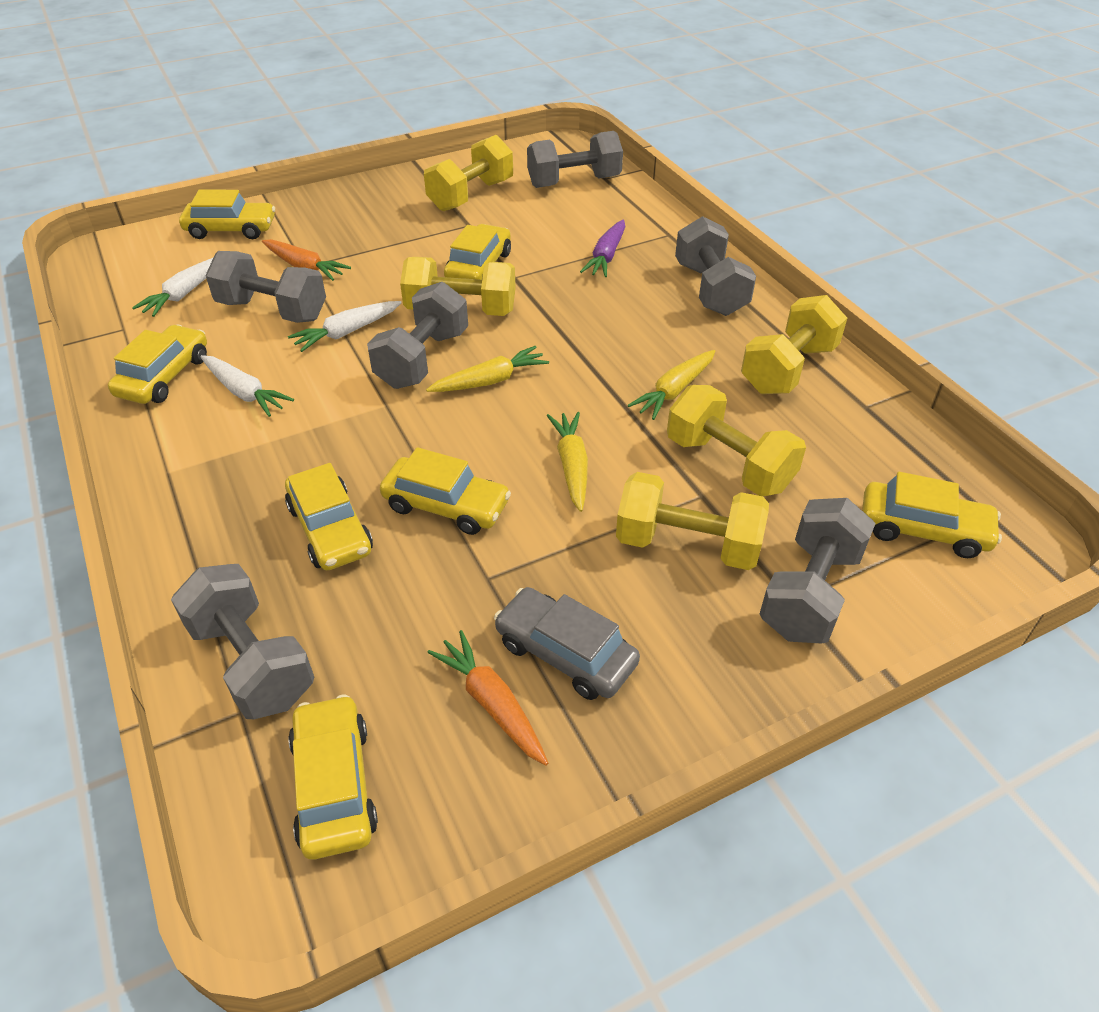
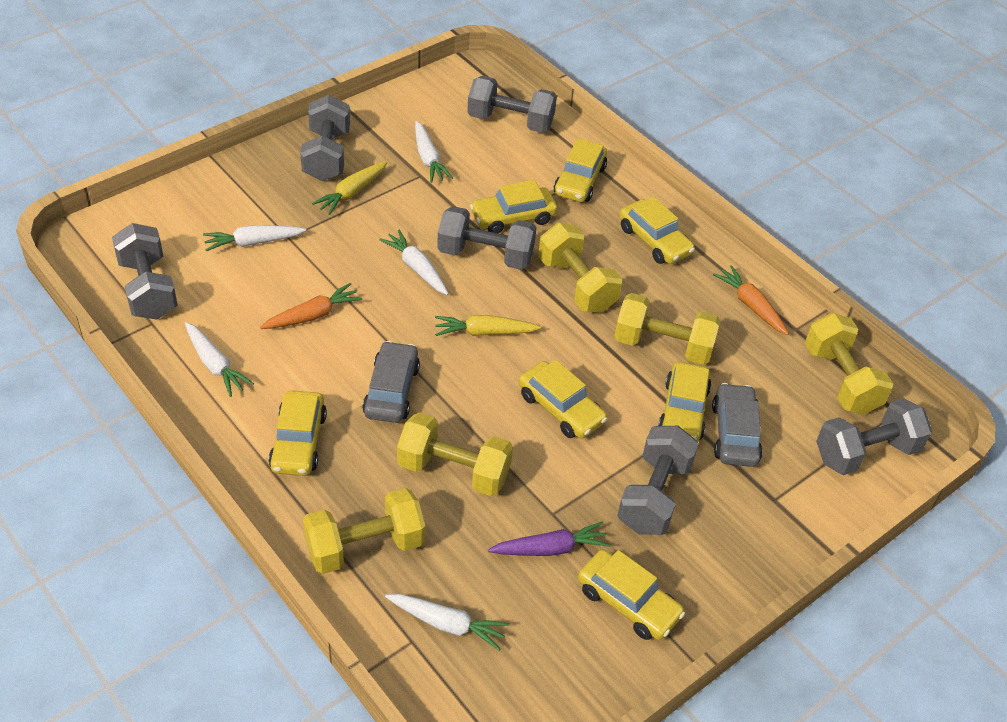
grey car: [494,587,640,700] = 1 -> [362,341,420,423] [712,383,762,467] = 2
white carrot: [132,258,213,317] [200,355,294,417] [288,301,401,352] = 3 -> [185,322,254,397] [203,225,306,251] [379,230,449,295] [385,594,510,650] [415,121,453,183] = 5
yellow carrot: [426,346,549,392] [547,412,588,512] [627,350,715,420] = 3 -> [312,161,387,215] [435,315,541,336] = 2

